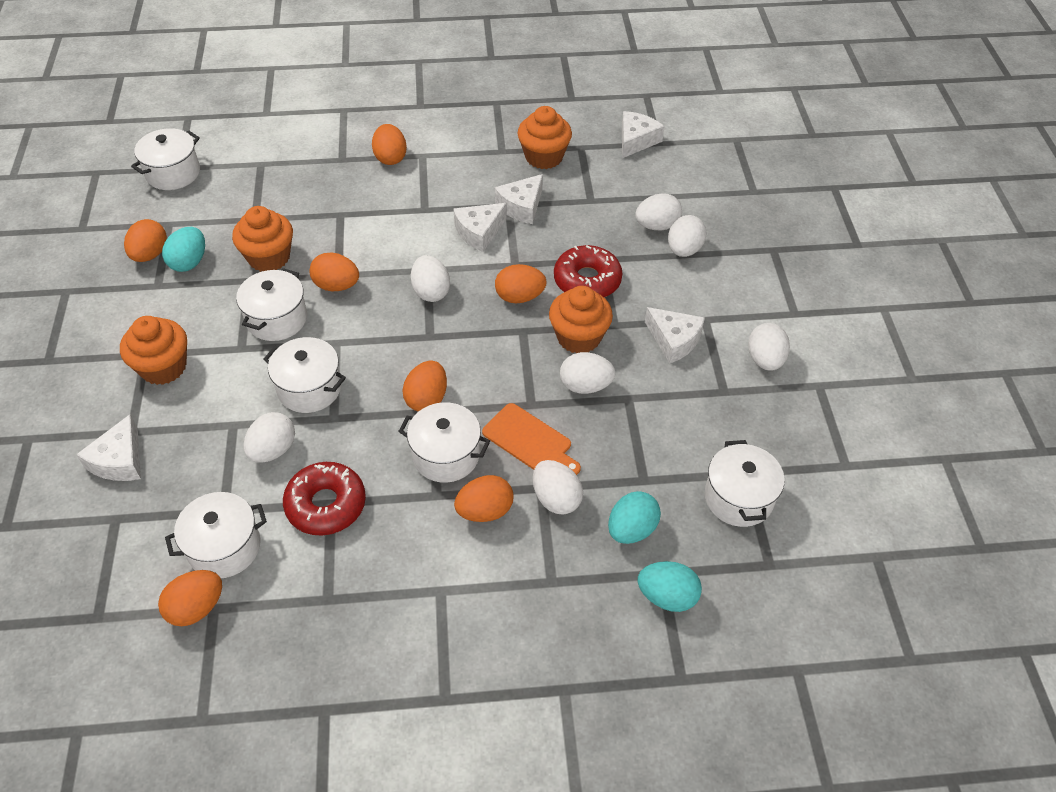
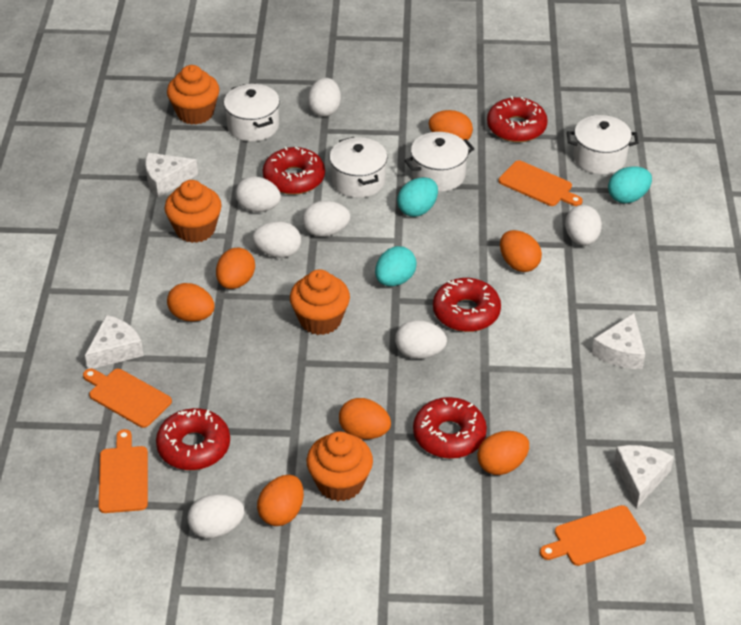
orange cutting board: [482,403,581,475] = 1 -> [83,369,172,428] [99,429,148,513] [499,160,583,206] [540,505,646,566] = 4
red donut: [283,462,366,536] [554,245,622,297] = 2 -> [156,408,230,470] [263,147,325,195] [413,397,487,459] [433,278,501,332] [487,96,548,142] = 5
white cheese: [76,414,141,481] [453,203,507,252] [495,174,543,224] [622,111,664,158] [645,307,705,364] = 5 -> [85,315,144,369] [145,153,198,198] [592,313,645,369] [614,445,674,508] = 4
white pot: [131,128,200,190] [165,492,267,578] [236,268,307,341] [263,337,346,413] [398,402,490,483] [705,440,785,527] = 6 -> [224,84,280,142] [329,137,387,198] [404,132,474,192] [567,115,639,174] = 4

